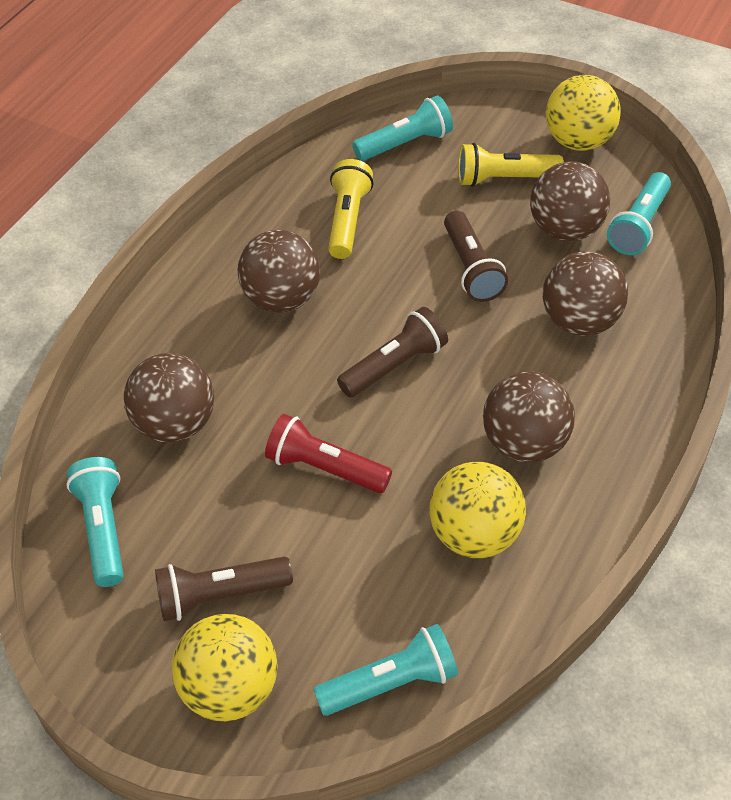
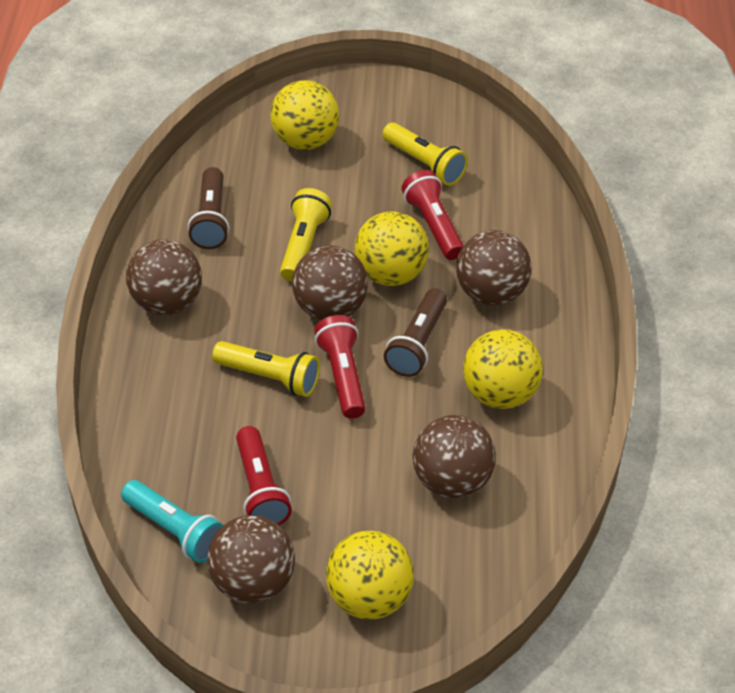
brown flashlight: [155,557,293,621] [337,307,448,398] [444,211,508,302] = 3 -> [188,167,229,249] [384,288,447,377] = 2
red flashlight: [265,414,392,493] = 1 -> [236,426,292,525] [314,315,366,419] [402,170,463,260] = 3
turquoise flashlight: [66,457,124,587] [313,624,458,716] [352,95,453,161] [607,172,671,255] = 4 -> [121,480,224,563] = 1
yellow ball: [172,614,278,721] [429,462,526,558] [546,75,621,151] = 3 -> [270,80,339,150] [326,531,414,620] [355,211,429,286] [463,329,543,409] = 4
yellow flashlight: [328,159,373,259] [458,143,564,187] = 2 -> [212,341,320,397] [280,188,332,281] [382,122,468,186] = 3

